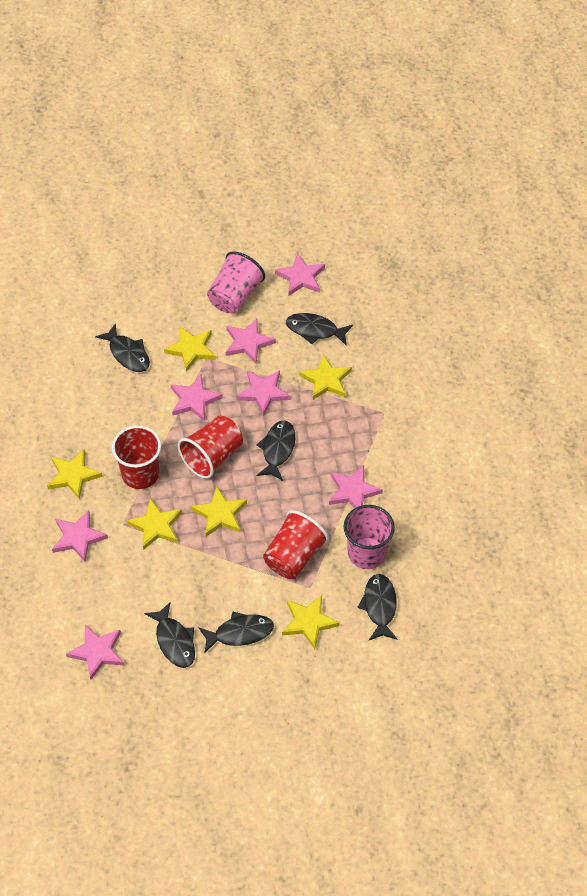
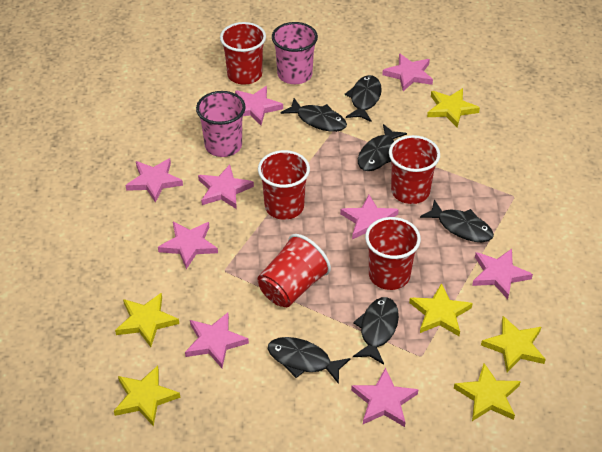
pink star: [52,511,108,562] [66,625,124,680] [171,375,223,422] [225,319,276,364] [237,370,290,416] [275,253,325,296] [329,465,383,508] = 7 -> [125,158,183,203] [158,222,218,269] [185,313,249,368] [198,165,254,209] [235,86,283,125] [340,195,399,239] [351,368,419,427] [382,53,433,91] [472,249,533,299] = 9
red cup: [112,426,161,489] [178,415,243,479] [263,510,329,579] = 3 -> [220,22,266,85] [257,234,331,307] [258,150,310,220] [365,217,421,290] [389,135,440,204] = 5

